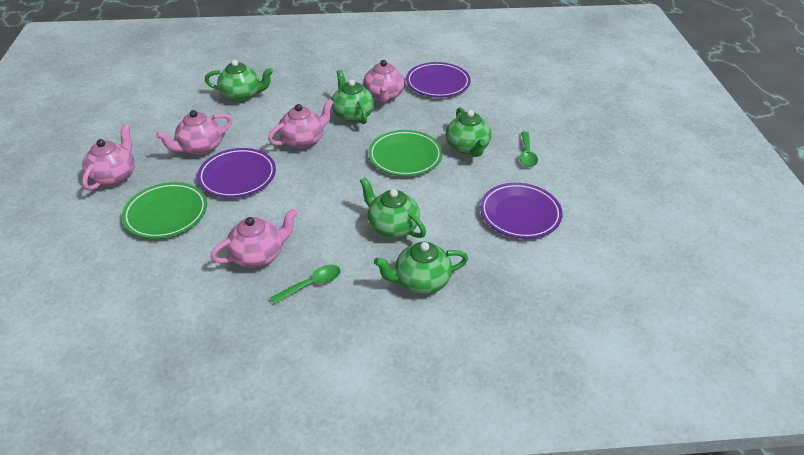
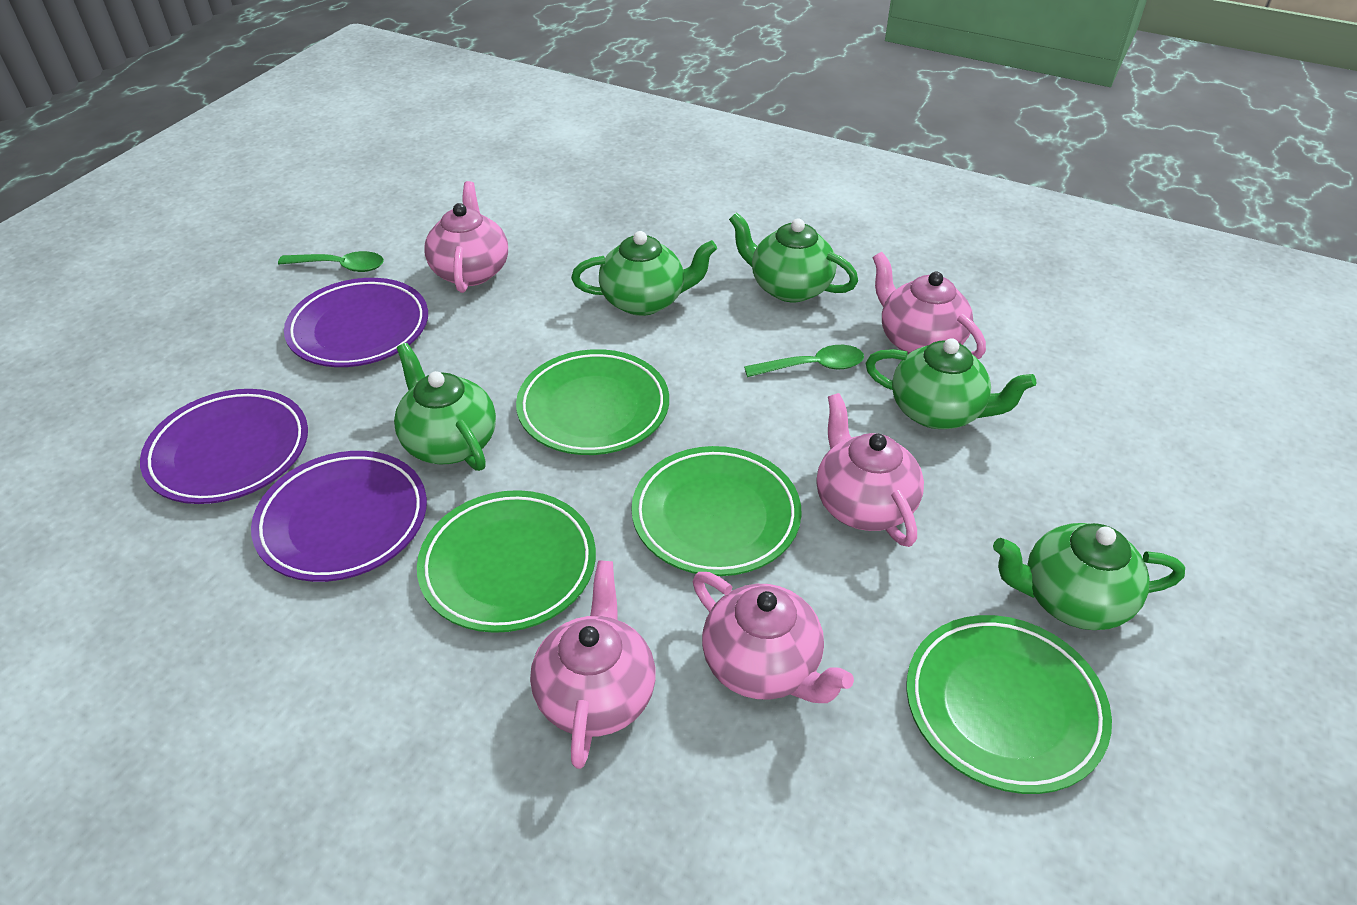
green plate: [122,182,207,239] [368,130,443,176] = 2 -> [417,490,596,633] [516,349,669,455] [631,446,802,576] [907,615,1112,794] = 4

